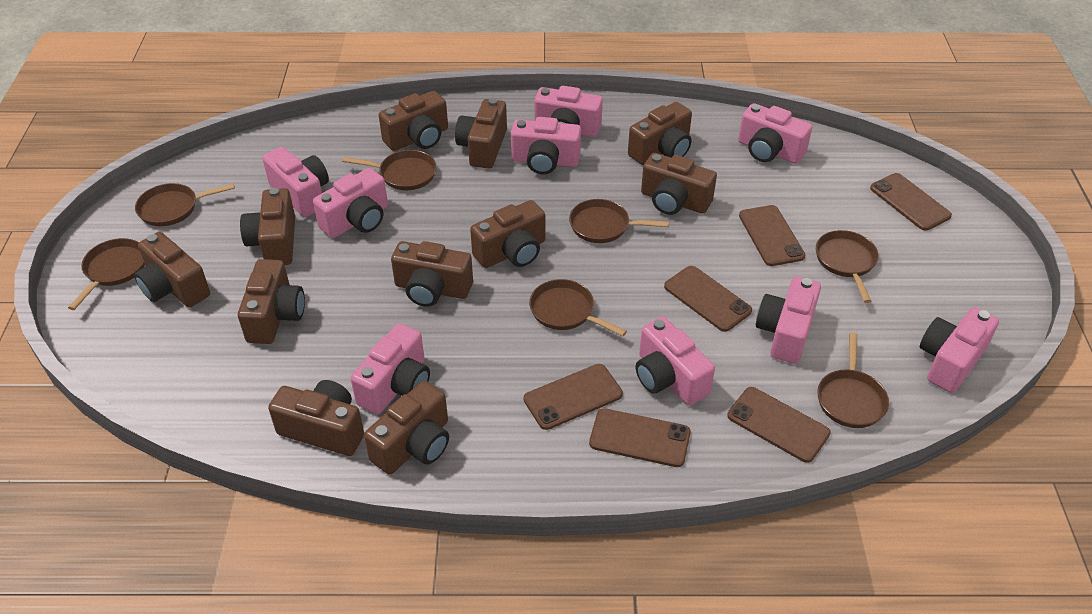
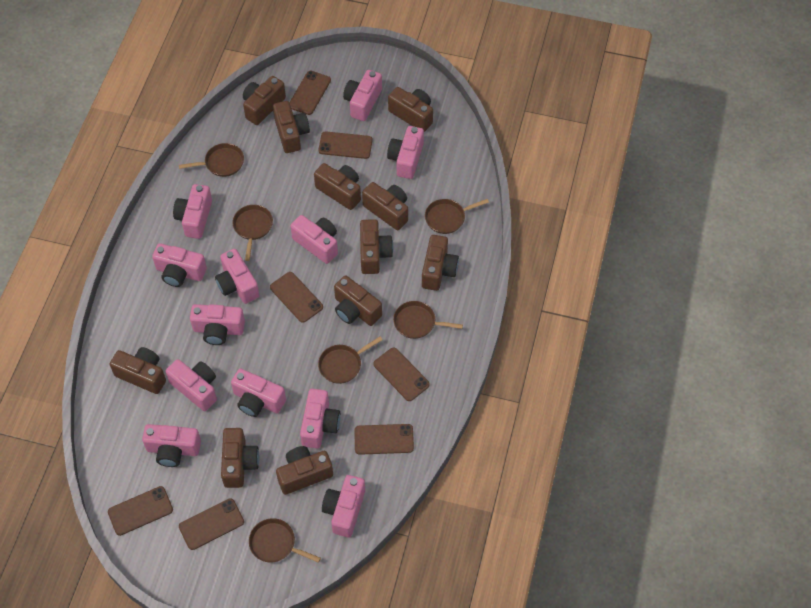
brown pan: [68,238,145,310] [135,183,235,226] [342,150,437,190] [529,279,627,336] [569,199,669,243] [816,230,879,303] [817,332,889,428] = 7 -> [179,143,244,177] [233,205,273,261] [249,518,321,563] [318,337,382,384] [393,301,463,339] [425,199,489,234] = 6
brown phone: [524,364,623,430] [589,408,691,467] [664,266,752,332] [727,387,831,463] [739,205,805,266] [870,173,952,231] = 6 -> [108,486,173,536] [179,498,244,550] [270,272,323,323] [289,71,331,115] [318,131,373,159] [354,424,414,455] [373,347,430,401] = 7
pink camera: [262,147,329,217] [313,168,388,238] [351,323,430,414] [511,117,581,174] [534,86,603,137] [636,316,715,405] [738,103,812,164] [756,276,821,364] [920,307,999,393] = 9 -> [142,424,201,467] [152,243,207,287] [166,359,217,411] [173,184,212,239] [190,304,245,345] [215,249,260,304] [231,369,286,417] [290,215,338,264] [300,389,340,448] [322,475,365,537] [343,70,382,121] [387,126,424,179] = 12

